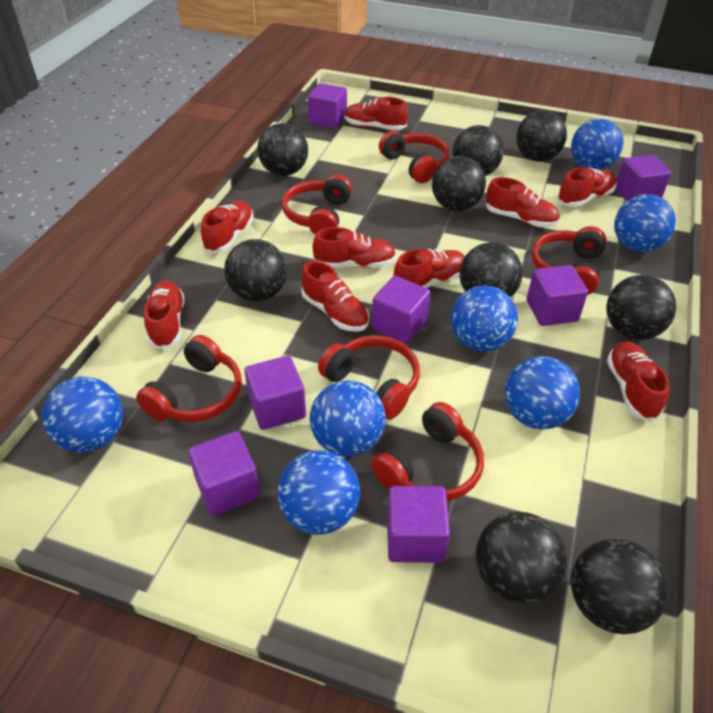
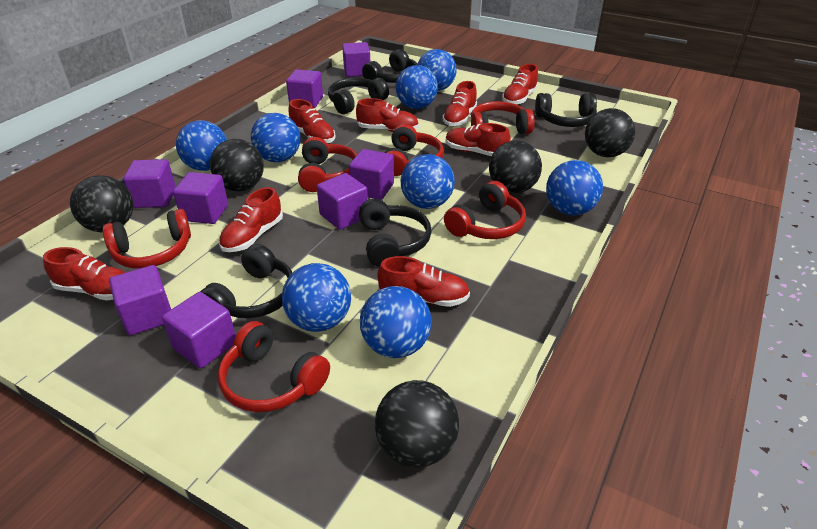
black ball: [224,239,287,301] [257,123,308,176] [432,156,486,211] [452,125,504,176] [460,242,523,298] [476,511,567,604] [516,110,567,162] [571,538,668,634] [606,275,676,340] = 9 -> [70,175,133,233] [210,139,264,191] [375,380,459,468] [489,140,542,193] [585,108,635,157] = 5
black headphones: none = 0 -> [200,244,293,318] [328,78,389,114] [359,199,431,267] [362,49,417,83] [535,93,597,127] = 5
blue ball: [42,377,123,453] [277,450,360,535] [310,381,386,457] [451,286,518,352] [505,356,580,430] [571,119,624,170] [614,194,676,252] = 7 -> [176,120,227,171] [251,113,300,162] [282,263,351,332] [360,286,432,358] [396,65,438,109] [401,154,455,209] [417,49,457,91] [546,160,603,215] = 8
purple cube: [188,431,260,516] [244,356,306,430] [308,83,347,129] [372,276,431,344] [387,486,450,563] [527,265,588,326] [615,155,671,201] = 7 -> [109,265,171,335] [123,159,176,208] [162,292,236,368] [173,172,228,224] [286,69,323,108] [317,173,368,230] [342,42,370,77] [349,149,394,200] = 8
red shoe: [144,281,185,350] [201,201,254,254] [301,261,369,332] [312,227,396,268] [345,97,408,130] [393,249,465,288] [485,177,560,227] [557,167,616,207] [607,341,670,422] = 9 -> [43,247,126,301] [219,187,283,252] [289,99,336,143] [356,98,419,132] [378,256,470,307] [442,81,477,126] [446,123,511,156] [502,64,538,105] = 8

